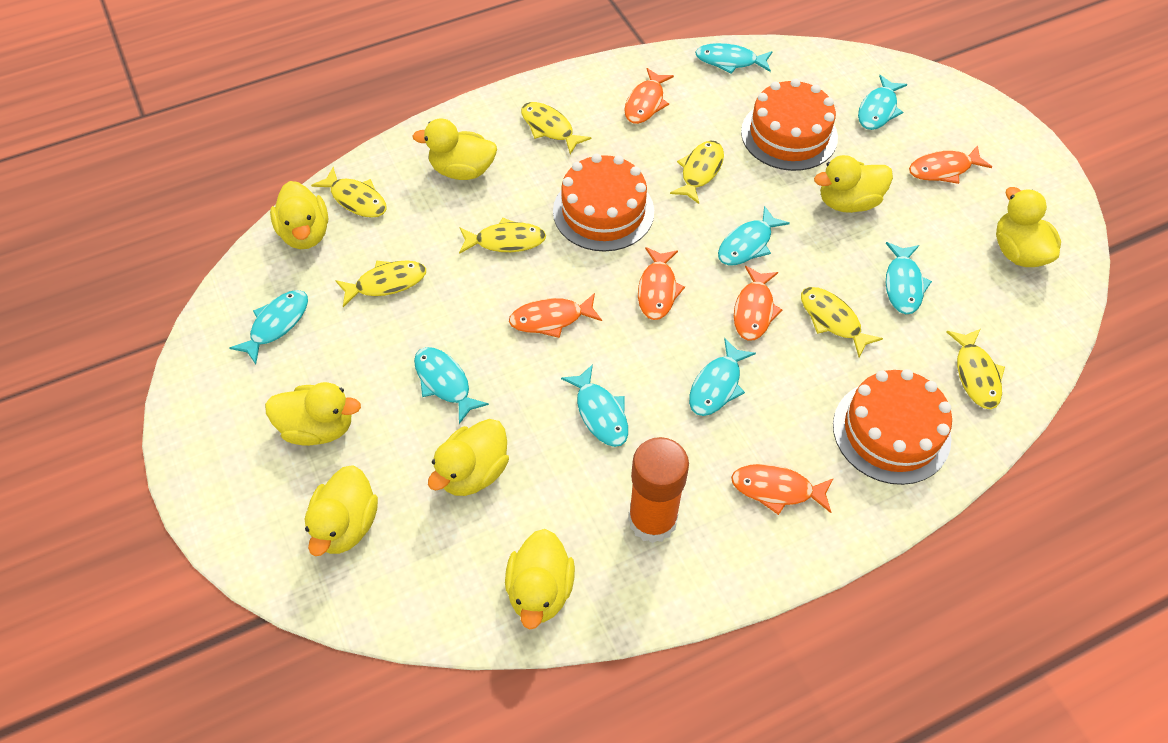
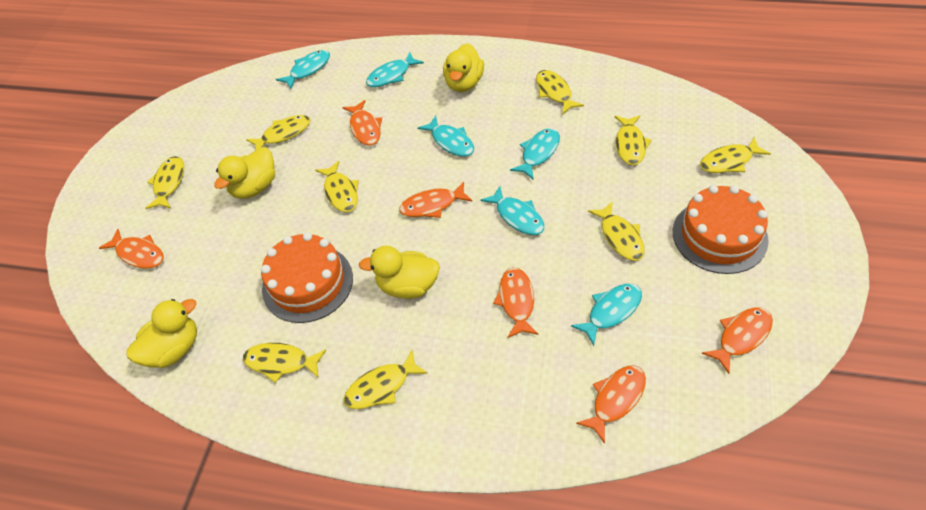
orange cake: [553,154,654,252] [741,78,838,171] [833,369,952,485] = 3 -> [261,232,353,323] [673,185,769,274] = 2
orange glue stick: [628,437,689,543] = 1 -> none = 0
turquoise fish: [229,290,308,364] [414,347,489,424] [561,364,628,447] [689,338,756,416] [695,43,773,74] [718,206,790,265] [858,75,907,130] [886,242,932,314] = 8 -> [276,50,330,89] [366,52,424,87] [417,116,474,157] [480,186,544,235] [510,128,560,179] [571,284,642,346] = 6
yellow duck: [265,382,361,446] [270,181,328,249] [305,465,378,556] [412,118,497,180] [428,419,509,496] [505,529,575,629] [814,155,893,213] [996,187,1061,267] = 8 -> [126,299,197,368] [214,147,275,199] [359,246,440,299] [443,43,484,92] = 4
yellow fish: [311,167,386,218] [335,260,426,307] [459,217,546,254] [521,102,592,155] [670,140,724,204] [801,287,883,357] [946,329,1005,409] = 7 -> [145,156,184,209] [243,343,326,383] [246,115,310,150] [315,161,359,212] [344,350,428,409] [536,70,584,115] [588,201,645,261] [615,115,652,165] [700,137,771,173] = 9

